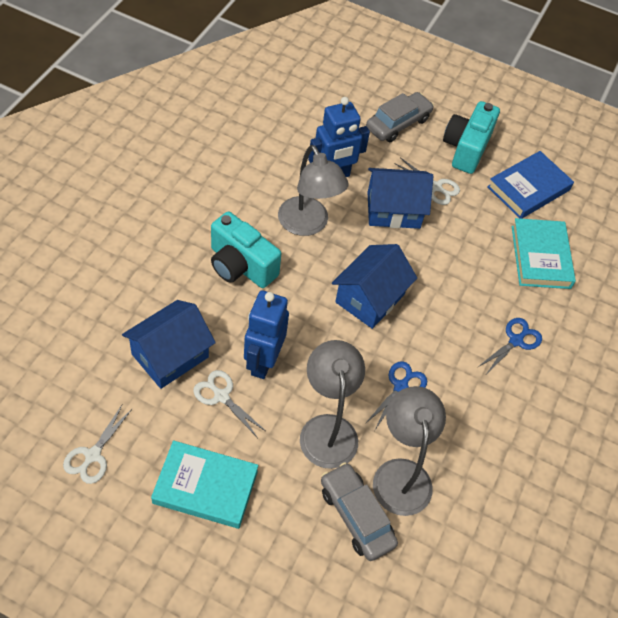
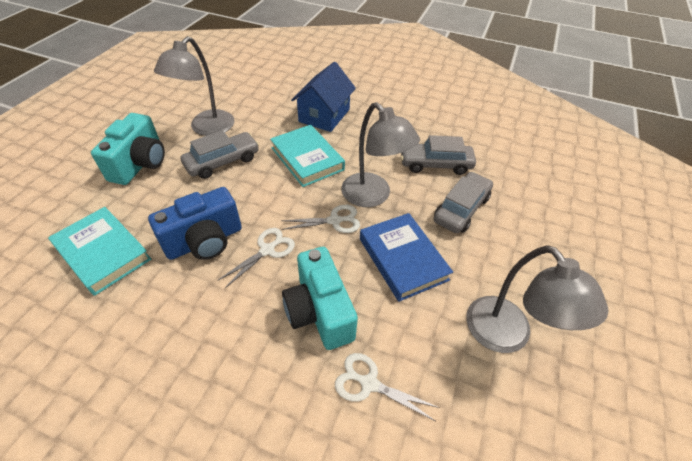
blue camera: none = 0 -> [148,187,242,260] = 1
blue house: [122,300,216,389] [332,244,417,329] [368,168,434,229] = 3 -> [291,62,356,132] = 1
blue robot: [244,290,289,379] [308,97,370,177] = 2 -> none = 0
blue scissors: [365,361,427,430] [478,318,542,374] = 2 -> none = 0
grey car: [321,462,398,561] [366,92,434,142] = 2 -> [181,130,259,179] [401,135,476,175] [434,172,493,233] = 3

